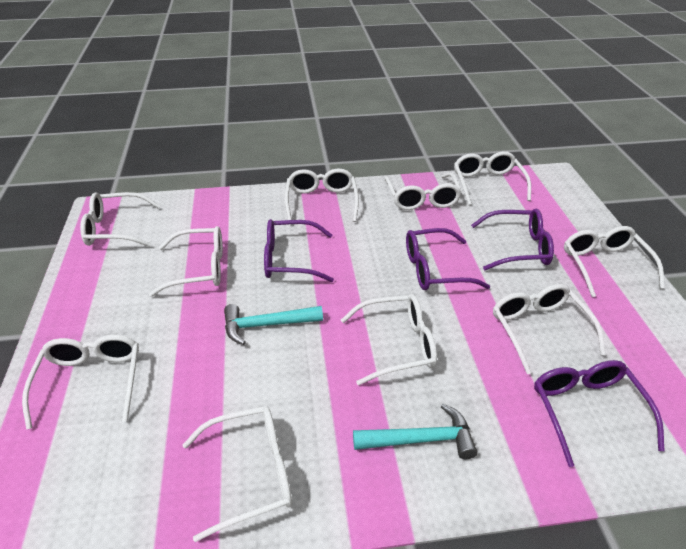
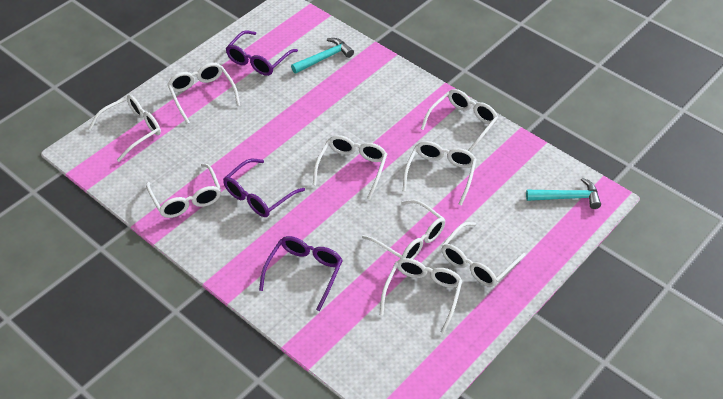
purple glasses: [264,219,334,282] [406,228,490,290] [471,209,554,270] [534,360,665,467] = 4 -> [223,159,305,217] [225,30,298,76] [259,236,343,311] = 3
white glasses: [22,335,139,430] [80,192,160,247] [149,226,223,297] [183,406,292,542] [285,168,359,222] [341,294,437,385] [385,173,462,210] [454,151,531,205] [493,284,606,374] [564,226,664,297] = 10 -> [88,95,161,162] [146,164,221,218] [167,63,240,124] [313,135,387,199] [362,200,445,259] [380,258,463,334] [403,141,477,206] [421,89,498,152] [441,222,526,287] = 9

